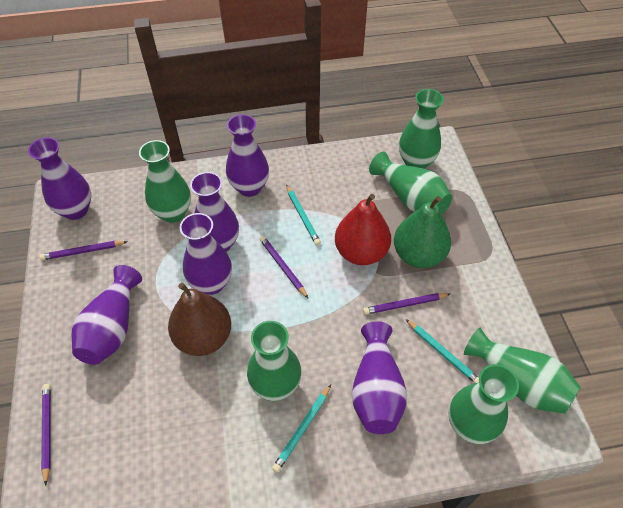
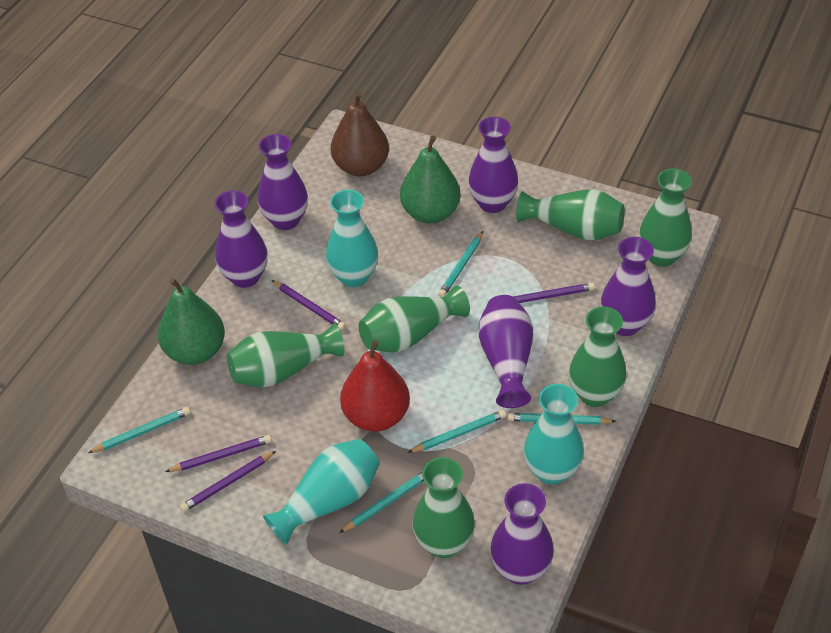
green pear: [394,196,451,268] = 1 -> [158,278,225,365] [400,135,461,224] = 2
turquoise pencil: [272,385,331,473] [286,185,321,245] [406,319,479,383] = 3 -> [88,407,190,453] [339,472,424,533] [408,410,506,453] [438,231,483,297] [508,413,616,425] = 5
turquoise vase: none = 0 -> [263,439,380,545] [326,190,378,287] [524,384,584,485] = 3

